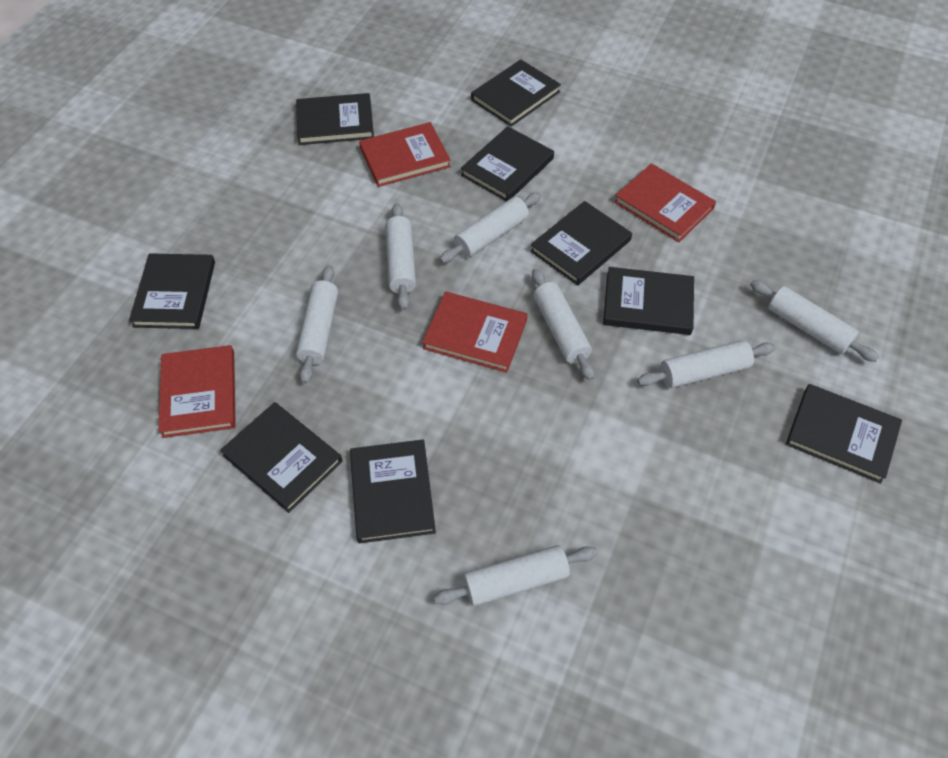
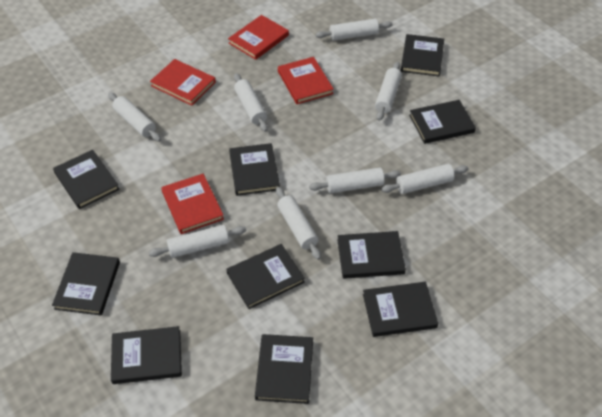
black book: [129,253,215,329] [220,402,342,513] [296,93,374,145] [350,440,436,544] [461,126,554,201] [471,59,561,127] [530,201,632,286] [603,267,694,335] [786,384,902,483] = 9 -> [52,252,120,316] [53,150,119,209] [111,326,182,384] [226,244,305,309] [229,143,280,196] [255,334,313,404] [337,231,406,279] [363,282,438,337] [401,34,444,77] [409,100,476,144] = 10
white rolling pin: [296,265,338,384] [385,203,416,310] [434,545,597,606] [440,192,541,263] [532,268,595,380] [637,340,775,388] [750,280,879,362] = 7 -> [108,93,161,142] [149,225,246,258] [234,73,268,132] [276,187,321,260] [309,167,401,194] [316,19,393,41] [375,62,402,121] [381,164,469,194] = 8

